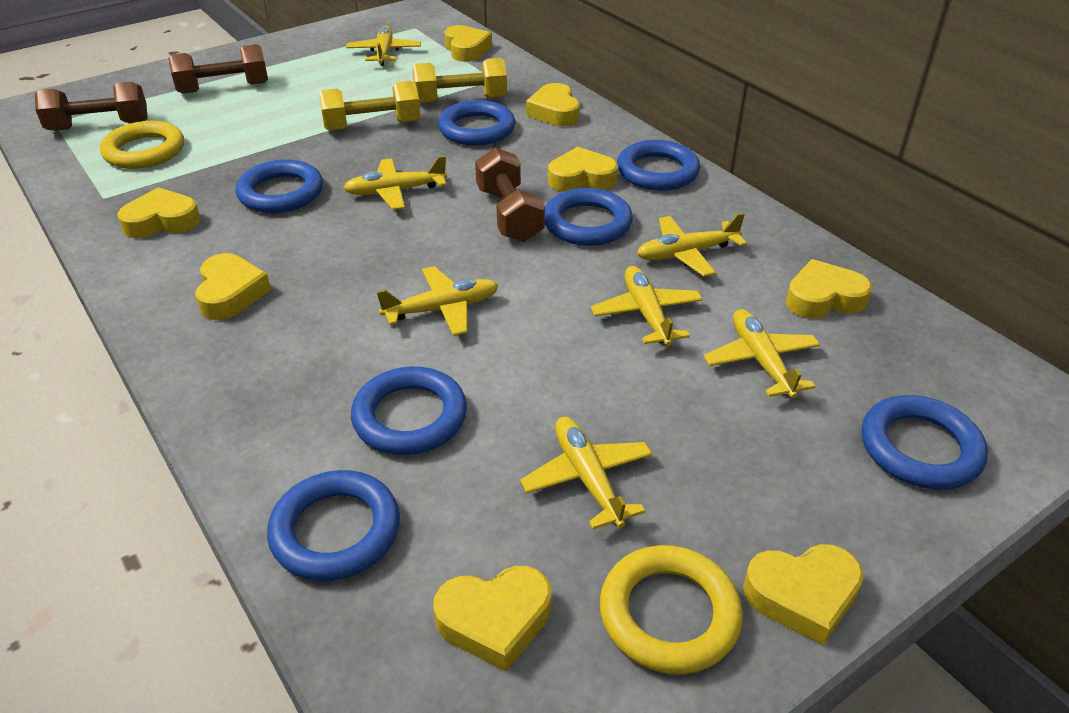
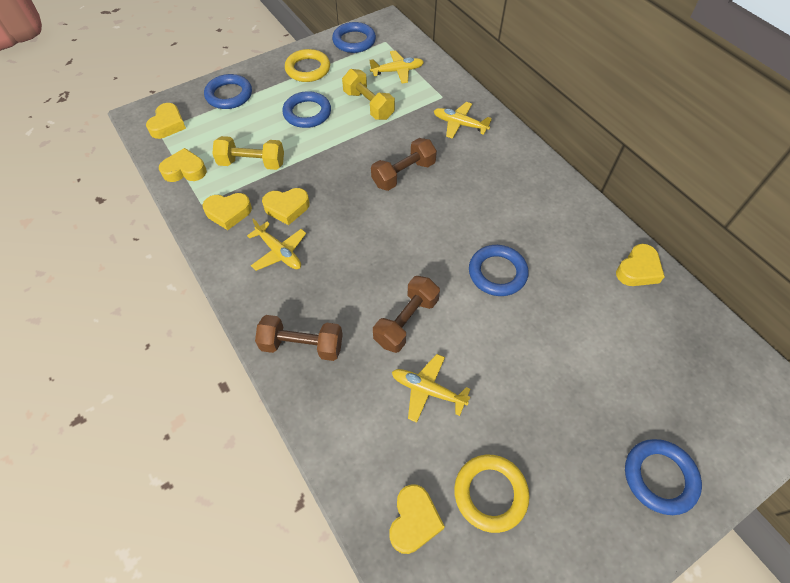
blue ring: [236,159,323,213] [267,470,400,581] [351,366,467,455] [438,100,515,146] [545,188,633,246] [617,140,700,191] [862,395,988,490] = 7 -> [204,74,252,109] [282,91,331,128] [332,22,376,53] [469,245,528,296] [625,439,702,515] = 5
yellow heart: [117,187,201,238] [195,253,271,320] [433,566,551,672] [444,25,492,62] [526,83,580,126] [548,147,618,192] [743,544,864,645] [786,259,872,319] = 8 -> [146,103,186,139] [159,148,207,182] [203,193,252,230] [262,188,310,225] [389,484,445,554] [616,244,665,286] = 6
yellow plane: [343,156,447,210] [346,26,421,66] [376,266,498,336] [520,417,653,529] [591,266,703,346] [637,213,747,277] [704,309,820,398] = 7 -> [247,218,306,271] [369,50,424,83] [392,354,470,423] [434,102,492,139] = 4

